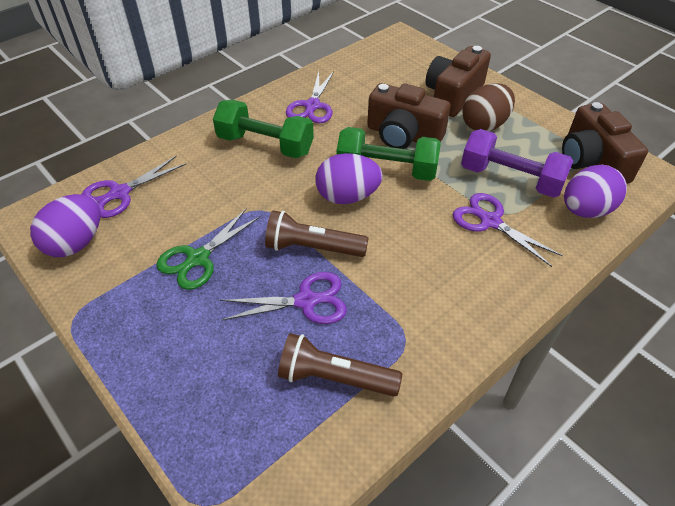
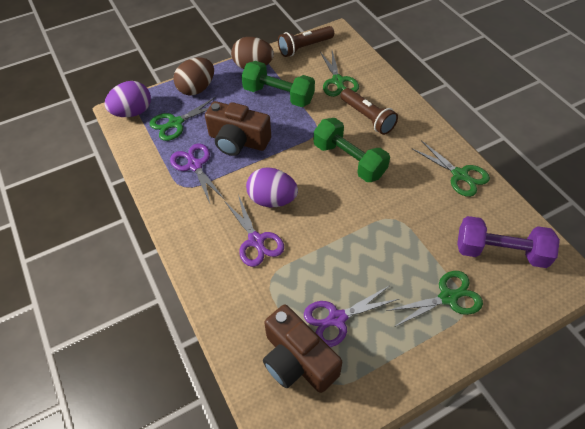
brown camera: [367,83,451,149] [425,46,491,117] [562,102,648,184] = 3 -> [205,101,271,156] [263,304,342,393] = 2
brown egg: [462,83,515,131] = 1 -> [173,57,214,96] [231,37,274,69] = 2
green scissors: [156,209,261,290] = 1 -> [150,97,216,141] [320,51,359,97] [386,271,483,327] [413,140,490,197] = 4
purple egg: [30,194,100,257] [315,153,383,204] [564,165,627,218] = 3 -> [104,81,151,117] [246,167,298,207] = 2
purple scissors: [82,155,186,218] [220,272,347,324] [286,71,334,124] [453,193,563,267] = 4 -> [170,143,225,203] [225,195,284,267] [304,285,399,347] = 3

